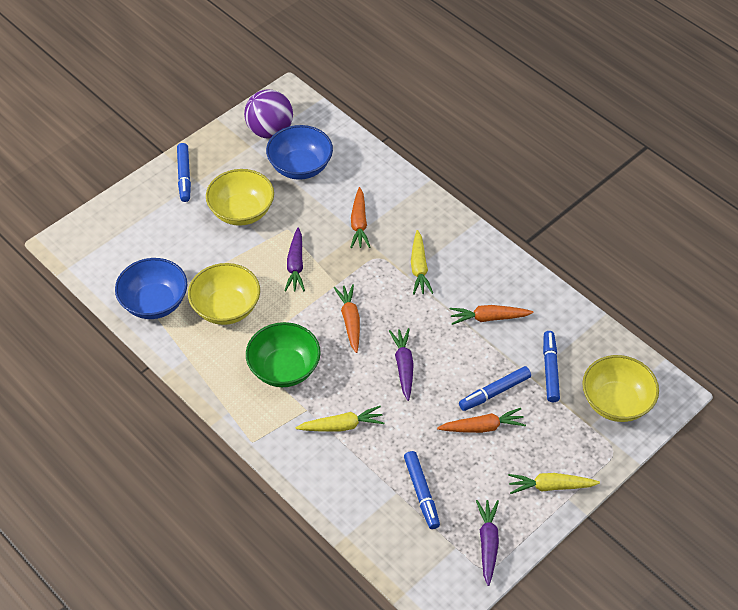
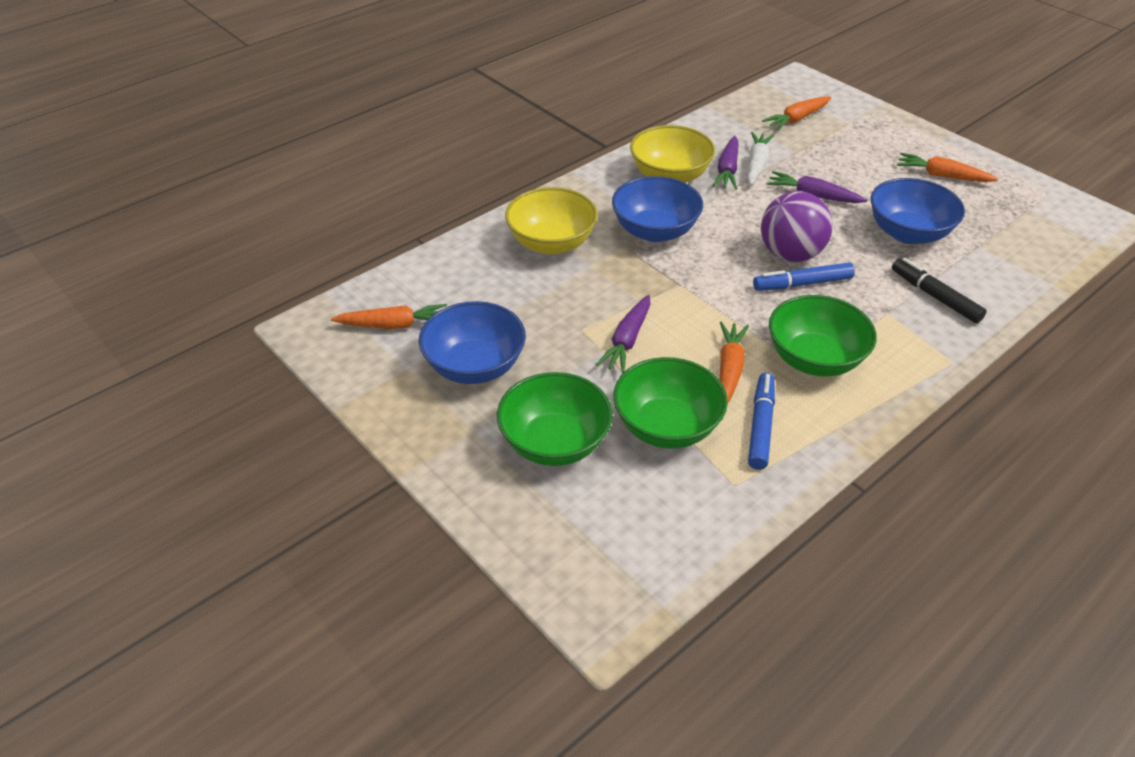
black marker: none = 0 -> [892,258,987,323] = 1
blue bowl: [115,258,188,319] [266,125,333,180] = 2 -> [419,301,526,384] [612,176,703,242] [871,178,965,244] = 3
blue marker: [177,143,191,202] [404,451,440,529] [459,366,531,411] [543,331,560,402] = 4 -> [748,373,775,470] [753,262,855,291] = 2
green bowl: [246,322,321,387] = 1 -> [497,372,613,466] [613,357,728,449] [769,295,877,376] = 3
white carrot: none = 0 -> [747,132,774,185] = 1
yellow bowl: [188,263,260,325] [206,169,274,226] [582,355,659,422] = 3 -> [505,187,598,255] [630,125,715,183] = 2
yellow carrot: [296,406,384,432] [411,230,433,295] [508,473,600,494] = 3 -> none = 0

